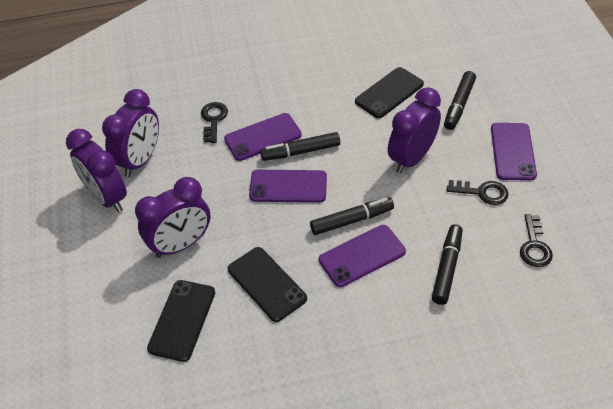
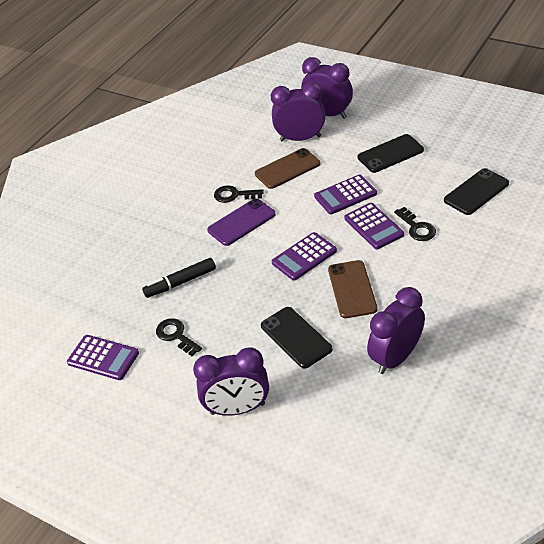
black marker: [260,132,340,161] [310,197,394,235] [432,224,463,305] [444,71,476,130] = 4 -> [142,258,216,298] = 1
brown phone: none = 0 -> [255,148,320,189] [328,260,377,318] = 2
purple calculator: none = 0 -> [67,335,139,380] [272,232,337,281] [314,175,377,214] [344,203,404,250] = 4
purple phone: [224,113,302,161] [249,170,327,203] [319,225,406,287] [491,123,537,181] = 4 -> [207,198,276,246] = 1

